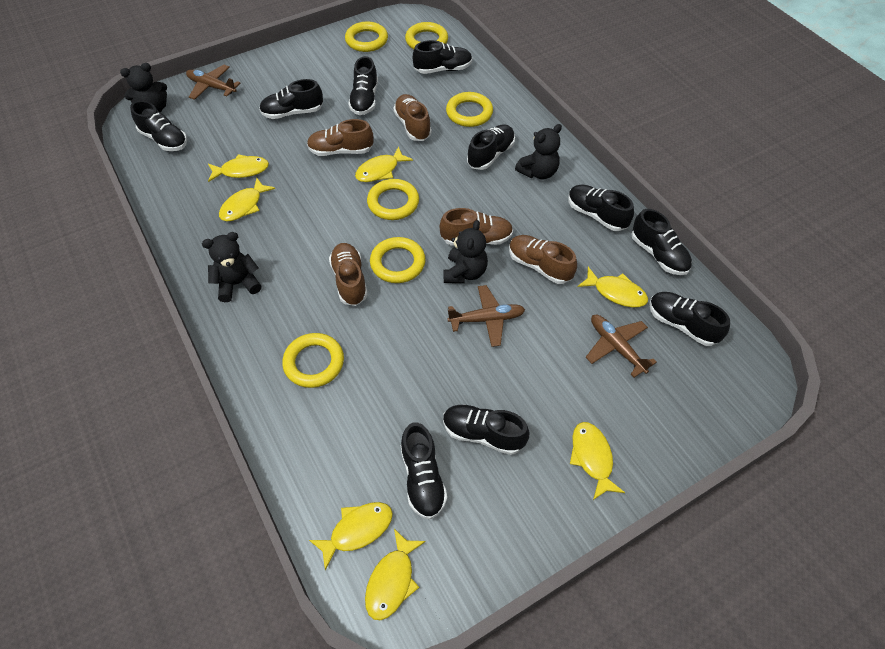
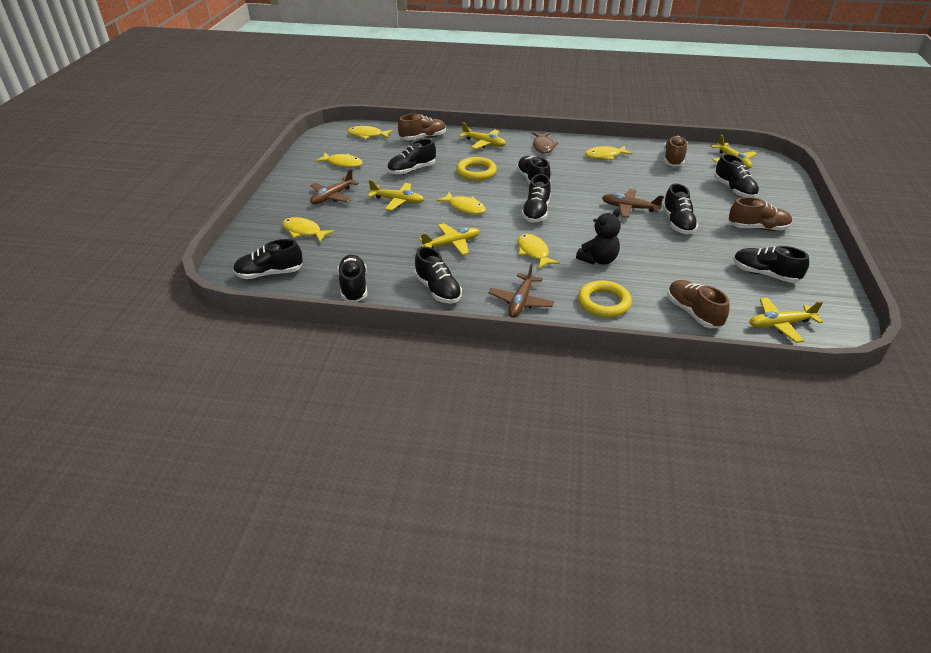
black shoe: [130,101,187,151] [259,79,323,119] [348,56,378,115] [401,422,447,520] [413,40,472,74] [443,404,529,455] [467,125,515,170] [568,185,634,231] [631,209,692,275] [649,292,730,346] = 10 -> [233,239,303,279] [337,255,367,302] [387,139,436,175] [414,247,462,304] [516,156,551,184] [521,174,551,223] [662,183,698,235] [714,154,759,198] [733,246,809,283] = 9
black teddy bear: [120,63,167,113] [202,232,262,302] [444,220,488,283] [515,124,562,179] = 4 -> [576,208,621,265] = 1
brown fish: none = 0 -> [532,132,558,153] = 1
brown shoe: [307,119,373,156] [329,243,368,306] [393,94,432,141] [440,208,513,246] [509,235,577,284] = 5 -> [398,114,446,140] [664,136,687,167] [667,280,730,328] [729,197,792,231] = 4
yellow fish: [208,154,269,182] [219,178,275,221] [309,502,393,570] [355,146,413,182] [365,529,426,620] [570,422,625,500] [578,267,648,307] = 7 -> [282,217,335,242] [315,153,363,168] [347,126,393,139] [436,192,486,214] [518,234,560,269] [585,145,633,160] = 6
yellow plane: none = 0 -> [368,180,424,211] [419,223,480,255] [459,122,506,149] [711,134,757,169] [749,297,823,343] = 5
yellow ring: [282,333,344,388] [345,21,388,52] [367,179,419,220] [370,237,426,283] [405,22,448,49] [446,92,493,127] = 6 -> [456,157,497,181] [578,280,632,318] = 2

